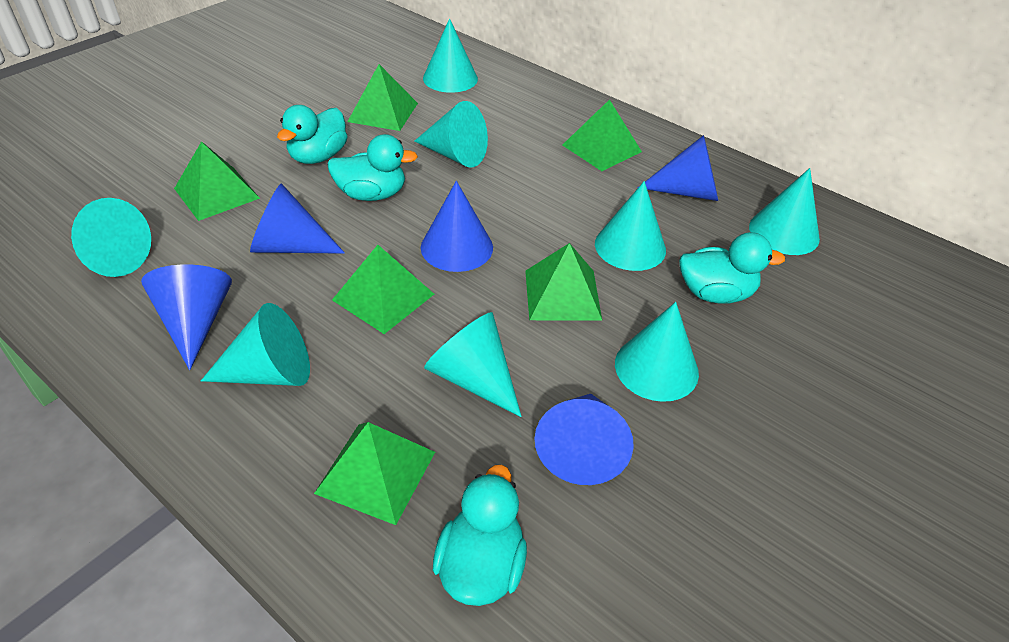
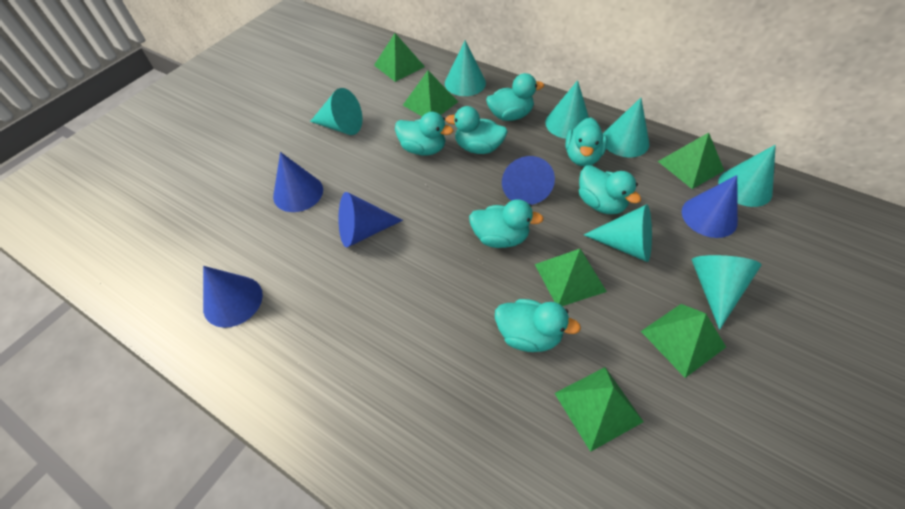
turquoise cone: [71,198,151,277] [201,303,310,386] [414,101,488,168] [423,18,478,93] [424,312,522,417] [595,181,666,271] [615,302,699,402] [749,168,820,255] = 8 -> [310,88,363,135] [445,40,486,96] [545,80,589,139] [584,204,652,262] [603,98,650,158] [692,255,761,330] [718,145,776,207] = 7
turquoise duck: [277,105,348,164] [327,134,418,201] [433,465,527,606] [679,232,785,304] = 4 -> [395,112,453,155] [445,106,508,154] [469,199,544,248] [486,73,544,121] [495,299,581,352] [565,118,607,166] [579,165,641,214] = 7

